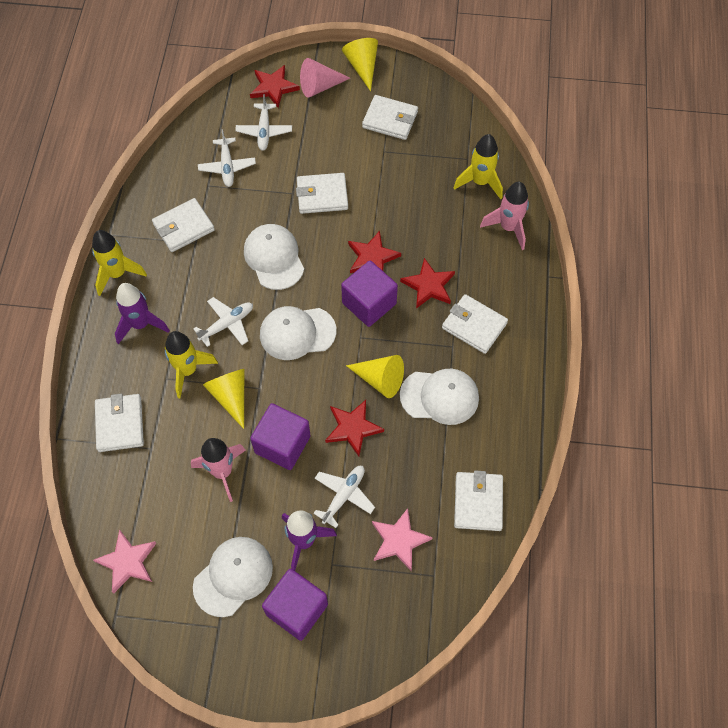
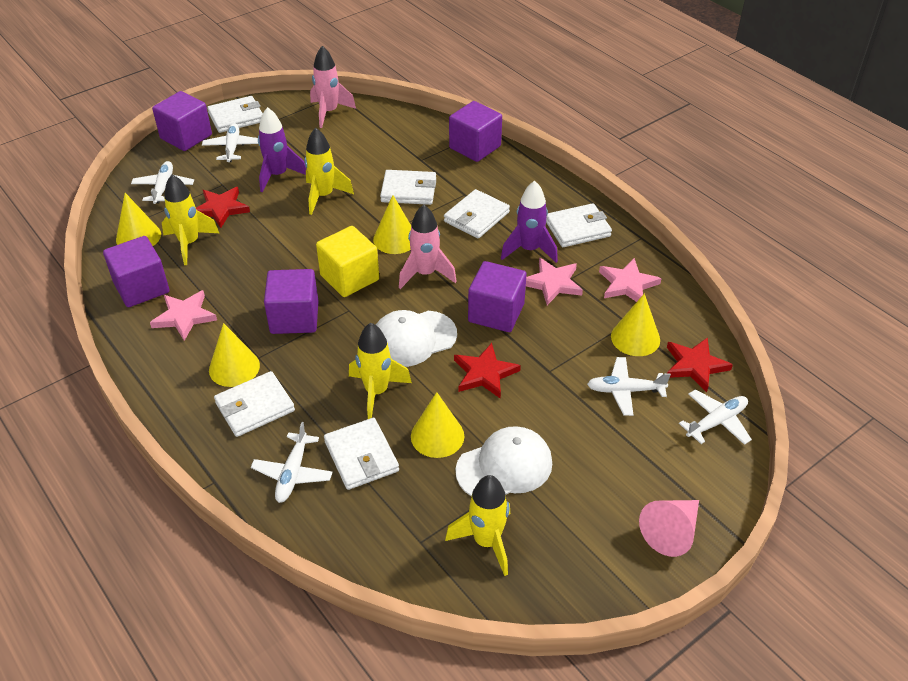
pink star: [93,529,156,594] [372,508,433,571] = 2 -> [150,290,217,341] [526,258,583,305] [599,258,662,302] = 3
purple cube: [250,403,311,470] [262,569,328,641] [341,261,398,327] = 3 -> [103,236,169,307] [152,91,212,151] [264,269,318,334] [449,101,502,162] [468,261,527,332] = 5
red star: [250,65,300,108] [325,400,384,457] [348,231,401,273] [400,258,455,308] = 4 -> [196,187,250,228] [454,343,521,399] [667,337,733,392] = 3
white cap: [193,537,273,617] [244,224,304,290] [260,306,336,360] [400,368,479,425] = 4 -> [376,310,457,367] [456,426,552,497] = 2
white plane: [193,297,253,347] [198,129,256,187] [235,94,292,151] [313,466,375,528] = 4 -> [131,161,194,204] [202,123,258,162] [251,422,333,503] [587,357,671,416] [679,389,752,445] = 5
yellow cone: [203,369,244,429] [342,38,378,91] [346,355,404,398] = 3 -> [116,193,161,246] [209,323,260,387] [373,195,411,254] [411,392,464,458] [611,294,660,356] = 5
yellow cube: none = 0 -> [316,226,379,297] = 1
yellow rocket: [92,230,147,296] [165,331,218,398] [454,134,503,199] = 3 -> [162,175,219,265] [304,128,354,215] [349,323,412,419] [445,475,510,576] = 4

